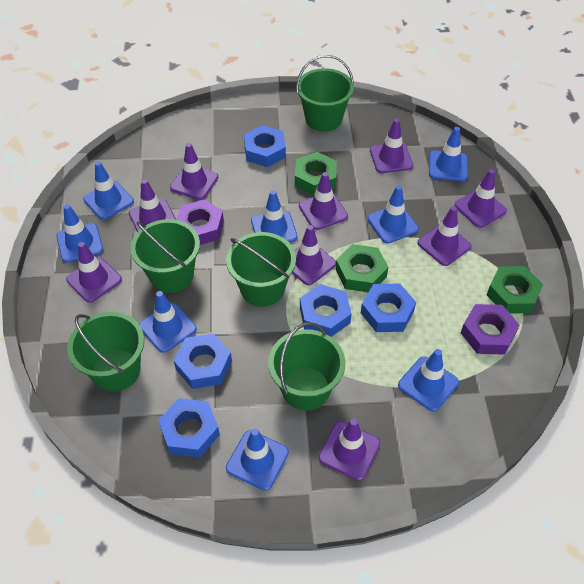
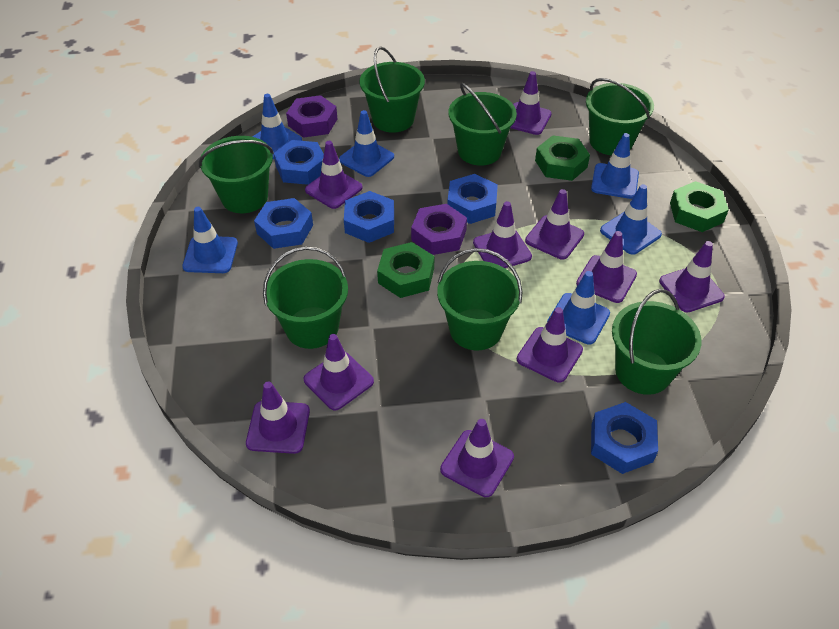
blue traffic cone: [56,204,103,263] [83,161,134,220] [139,291,197,353] [226,428,289,491] [251,190,297,242] [367,185,419,244] [398,349,459,412] [429,127,468,181] = 8 -> [182,207,238,273] [252,94,302,159] [339,110,394,177] [547,271,610,345] [591,133,639,199] [600,184,662,255] = 6
green bucket: [67,312,144,392] [131,219,200,293] [226,232,296,307] [268,322,345,411] [296,55,354,132] = 5 -> [199,136,274,213] [263,246,348,349] [360,46,425,133] [437,248,523,350] [448,83,517,166] [586,78,654,155] [612,289,701,395] = 7
purple traffic cone: [66,242,122,303] [129,179,176,232] [170,143,218,200] [292,225,336,285] [299,172,348,230] [318,418,380,481] [370,118,413,173] [418,206,472,266] [455,169,507,228] = 9 -> [246,382,310,454] [304,334,374,411] [305,141,363,209] [440,419,514,497] [473,201,532,268] [510,71,552,135] [517,307,583,382] [525,189,584,260] [576,231,637,303] [659,241,725,313] = 10

